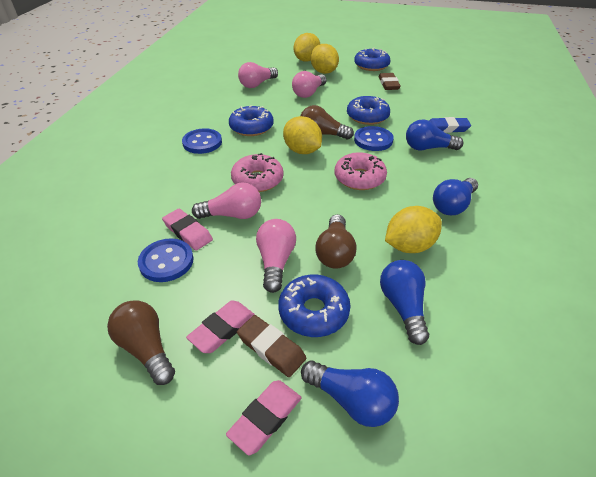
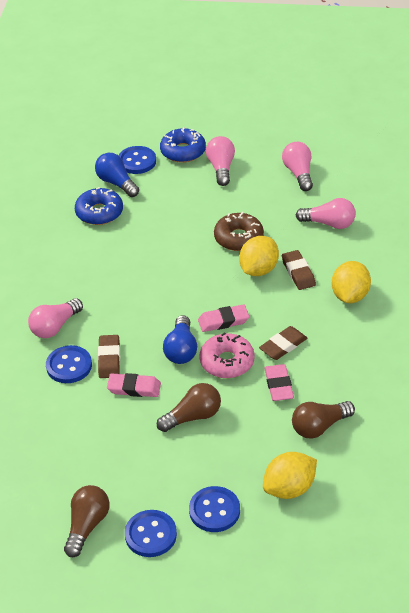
blue button: [138,238,194,282] [182,128,222,154] [354,126,394,151] = 3 -> [46,345,92,383] [118,146,156,174] [125,510,177,557] [189,486,240,532] = 4
blue donut: [229,105,274,136] [278,275,351,337] [347,96,390,125] [354,48,390,71] = 4 -> [75,187,123,225] [160,127,206,163] = 2
blue eraser: [429,117,471,133] = 1 -> none = 0
blue light bulb: [301,361,399,427] [380,260,429,345] [406,119,463,150] [433,178,478,215] = 4 -> [95,153,139,197] [163,315,197,364] = 2
brown donut: none = 0 -> [214,212,264,251] = 1
brown eraser: [237,315,306,377] [379,73,401,90] = 2 -> [98,335,120,378] [259,326,307,360] [282,250,316,290] = 3
pink donut: [231,153,284,192] [335,152,387,190] = 2 -> [199,332,255,378] = 1
yellow lemon: [283,116,322,154] [293,33,320,62] [310,44,339,74] [385,206,442,253] = 4 -> [239,236,279,276] [263,452,317,499] [332,261,371,303] = 3

